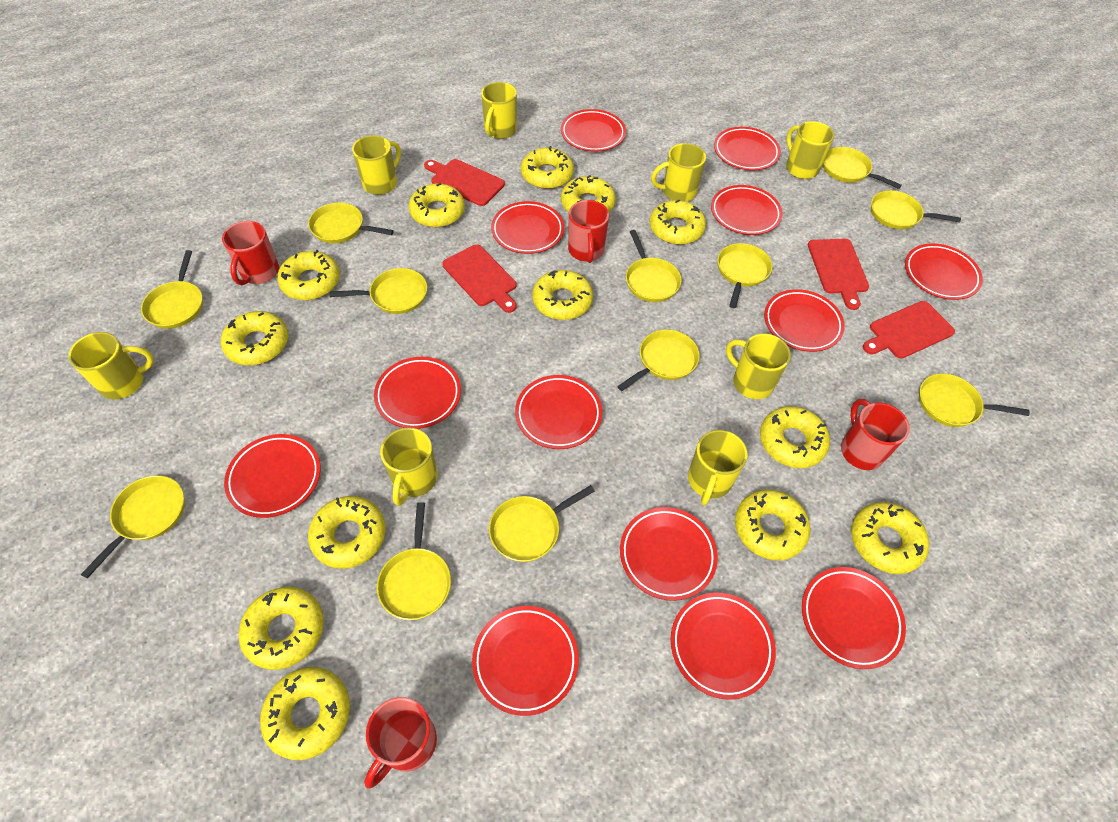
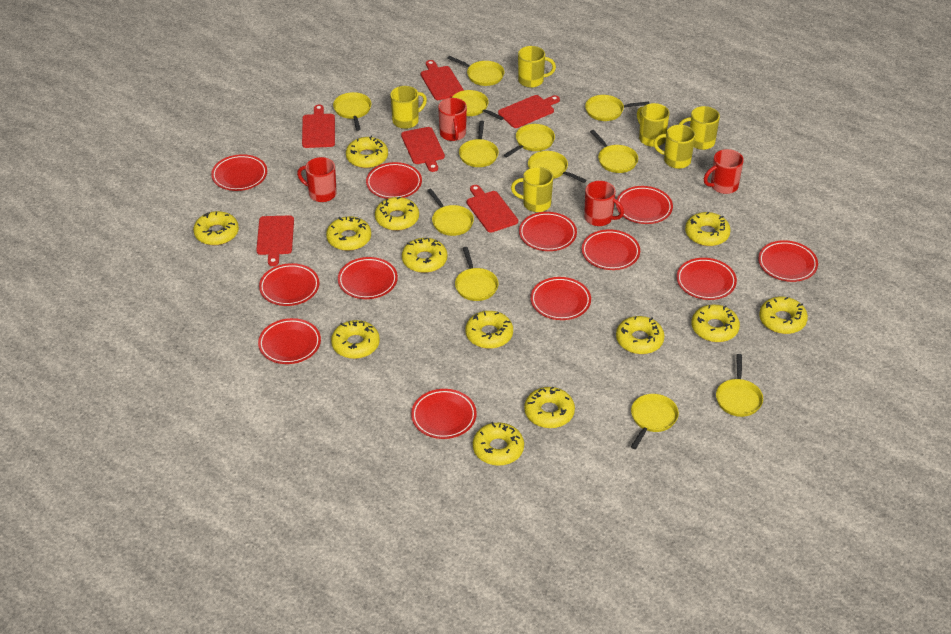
red cutting board: [424,159,505,206] [442,244,517,313] [808,239,869,310] [863,301,955,359] = 4 -> [256,216,294,266] [302,105,335,148] [401,127,445,172] [421,60,464,100] [467,185,518,233] [498,95,560,128] = 6
red plate: [224,434,320,518] [374,357,461,429] [472,606,579,716] [491,201,564,254] [515,375,602,449] [561,109,626,152] [620,507,718,601] [671,592,776,700] [711,185,782,235] [714,127,781,170] [764,289,845,352] [802,567,906,669] [905,243,983,300] = 13 -> [211,154,267,191] [258,318,321,364] [259,263,319,306] [338,257,398,299] [366,162,422,199] [411,389,477,439] [519,212,577,251] [530,277,591,320] [582,230,640,270] [616,186,673,224] [676,258,737,300] [758,240,818,282] = 12
yellow mug: [68,332,154,399] [352,135,401,195] [380,427,437,506] [481,82,517,139] [651,143,706,201] [688,430,748,506] [726,333,791,399] [786,121,834,179] = 8 -> [390,86,427,129] [511,167,553,212] [518,46,556,88] [637,103,670,147] [653,125,695,169] [679,106,720,150] = 6

